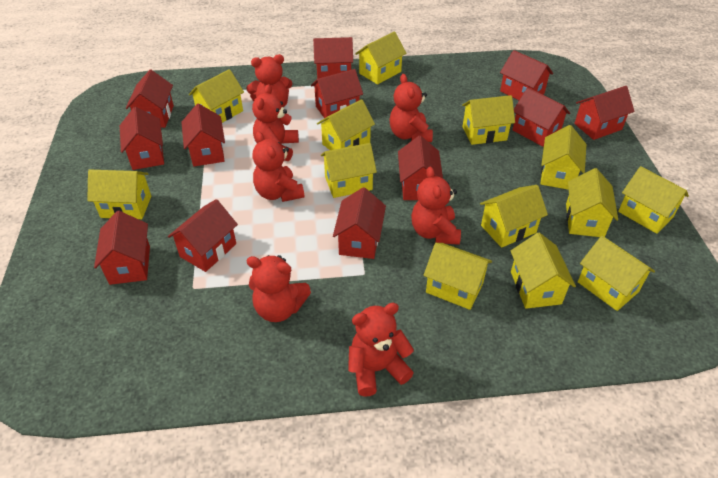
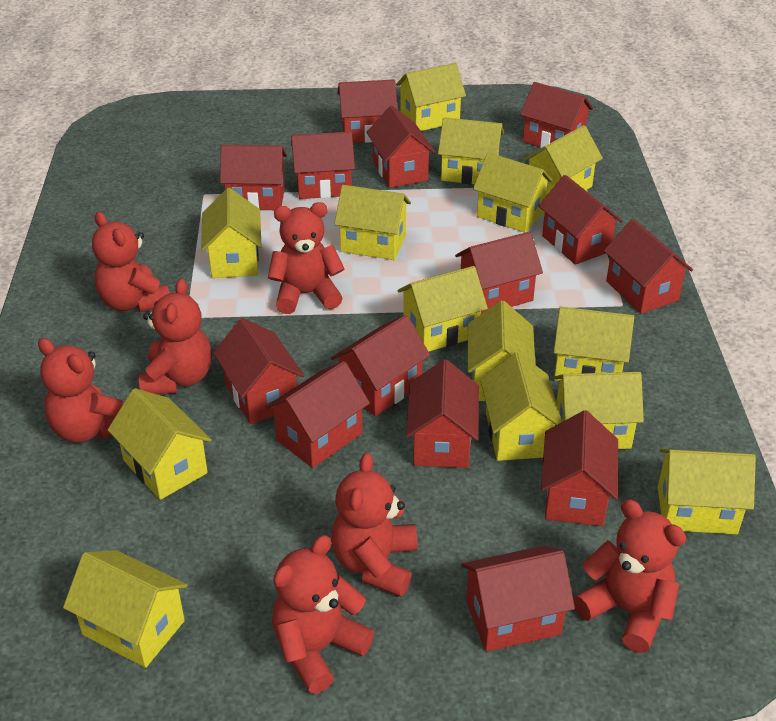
red house: [94,211,150,285] [120,107,164,170] [126,70,174,128] [168,199,238,272] [181,103,225,166] [311,69,363,118] [313,37,353,79] [333,187,386,259] [398,136,443,200] [500,50,553,100] [513,88,570,147] [574,86,634,140] = 12 -> [213,318,304,424] [220,145,287,210] [266,361,370,468] [291,132,355,199] [331,315,430,416] [337,79,398,143] [366,106,435,188] [406,359,479,468] [455,232,543,314] [461,545,575,652] [520,82,593,150] [539,175,623,265] [541,410,618,526] [604,219,693,314] = 14
yellow house: [87,169,151,219] [189,69,244,123] [317,99,375,150] [321,143,377,198] [355,31,406,84] [424,243,492,310] [462,95,515,145] [480,185,548,248] [511,232,576,309] [540,125,586,190] [566,168,618,237] [578,236,655,311] [618,166,689,234] = 13 -> [63,550,188,668] [108,388,212,500] [201,188,261,278] [334,185,411,260] [396,63,466,131] [398,266,488,352] [438,117,504,185] [468,300,536,401] [473,153,553,233] [480,352,562,461] [523,125,603,196] [554,307,634,381] [554,372,644,449] [658,449,756,534] = 14

